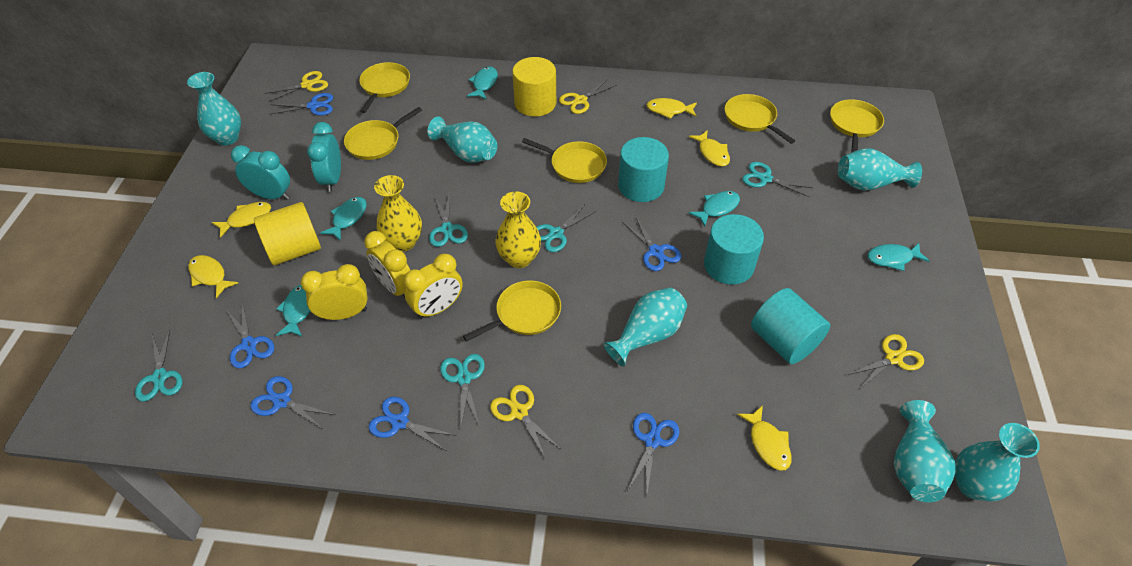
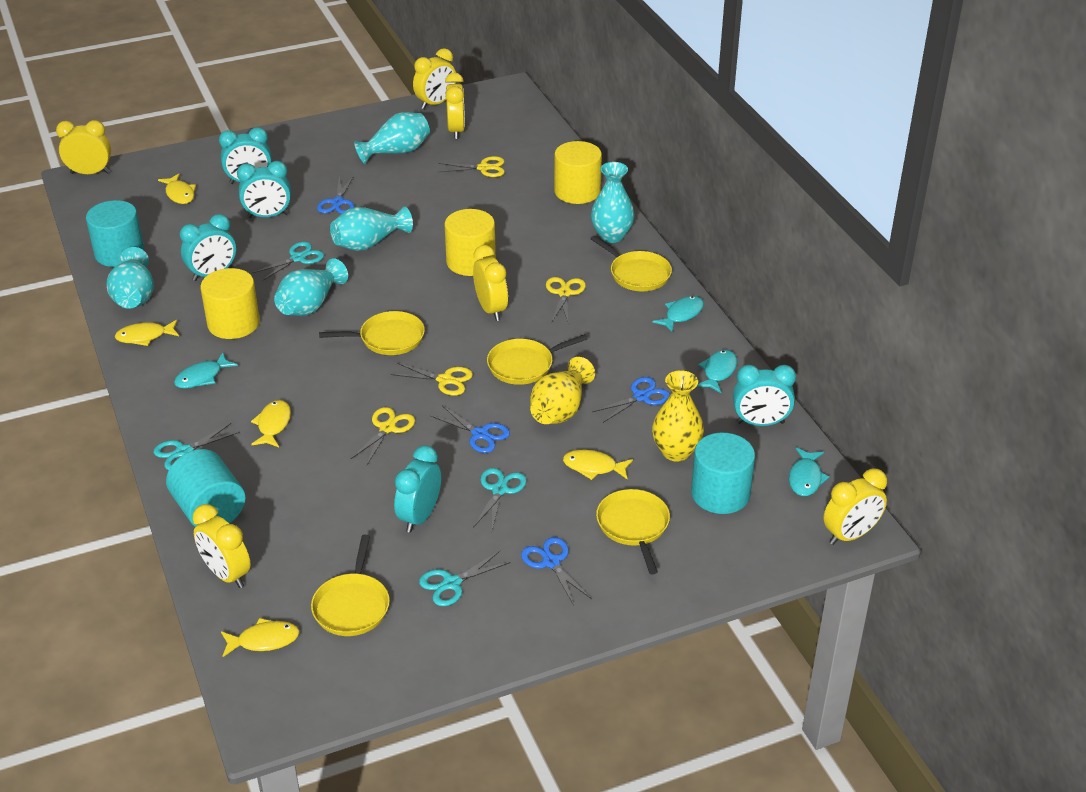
blue scissors: [226,302,274,368] [250,376,335,430] [270,93,333,115] [369,397,456,451] [622,215,681,271] [628,413,679,493] = 6 -> [317,176,354,214] [431,405,510,453] [521,537,592,605] [592,377,670,423] = 4
turquoise clock: [231,145,290,200] [307,122,341,192] = 2 -> [180,214,236,281] [219,127,272,184] [237,161,291,218] [394,445,441,532] [733,365,796,426] = 5
turquoise fish: [276,285,310,336] [320,197,367,241] [467,67,498,100] [689,191,740,227] [867,243,929,271] = 5 -> [174,353,238,389] [652,296,704,333] [696,350,737,393] [789,447,830,496] = 4
turquoise scissors: [135,330,183,402] [429,195,468,247] [440,354,485,426] [536,204,596,252] [742,162,813,197] = 5 -> [154,423,240,470] [253,242,324,281] [419,551,511,606] [473,468,527,530] = 4
turquoise vase: [187,72,241,145] [427,116,497,163] [603,287,687,366] [838,148,922,191] [894,400,956,502] [955,423,1040,501] = 6 -> [107,247,154,309] [274,258,348,316] [330,207,413,251] [354,112,430,164] [591,162,634,243] = 5
yellow clock: [301,264,368,320] [364,231,410,298] [403,253,463,319] = 3 -> [56,120,111,174] [192,504,251,588] [413,48,456,109] [445,73,465,139] [473,245,508,321] [823,468,887,545] = 6
yellow cylinder: [254,202,321,265] [512,57,556,117] = 2 -> [200,268,260,339] [444,209,496,276] [554,141,602,204] = 3
yellow pan: [344,107,422,160] [359,62,410,113] [463,280,561,342] [522,138,607,183] [725,94,795,144] [830,99,884,153] = 6 -> [311,535,390,636] [319,311,425,355] [487,334,588,385] [590,235,672,291] [596,489,670,574] = 5

